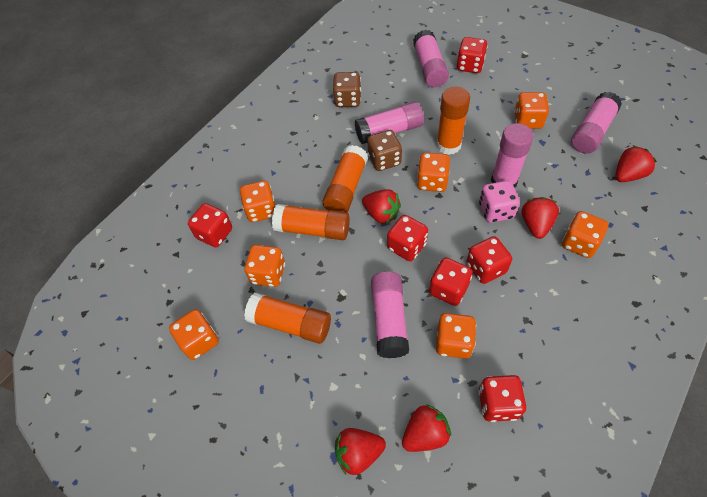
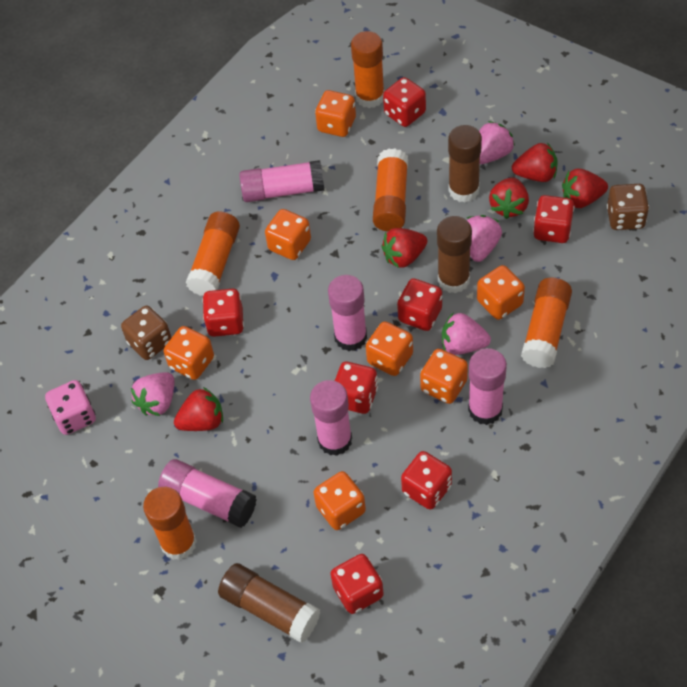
brown glue stick: none = 0 -> [218,563,320,643] [437,216,472,293] [448,125,482,203] = 3
orange glue stick: [244,293,331,344] [272,204,350,240] [322,145,368,212] [436,87,470,155] = 4 -> [143,487,197,560] [186,211,240,296] [351,31,384,108] [373,148,408,232] [521,278,572,368] = 5
pink strawberry: none = 0 -> [131,372,175,416] [442,312,491,355] [467,215,502,262] [479,121,515,164] = 4
red dice: [188,203,232,247] [387,215,428,261] [429,257,472,306] [457,37,488,73] [467,236,512,284] [478,375,526,422] = 6 -> [202,289,244,337] [330,554,384,614] [335,362,378,414] [383,77,426,127] [397,278,442,331] [401,451,452,510] [533,195,575,243] = 7

